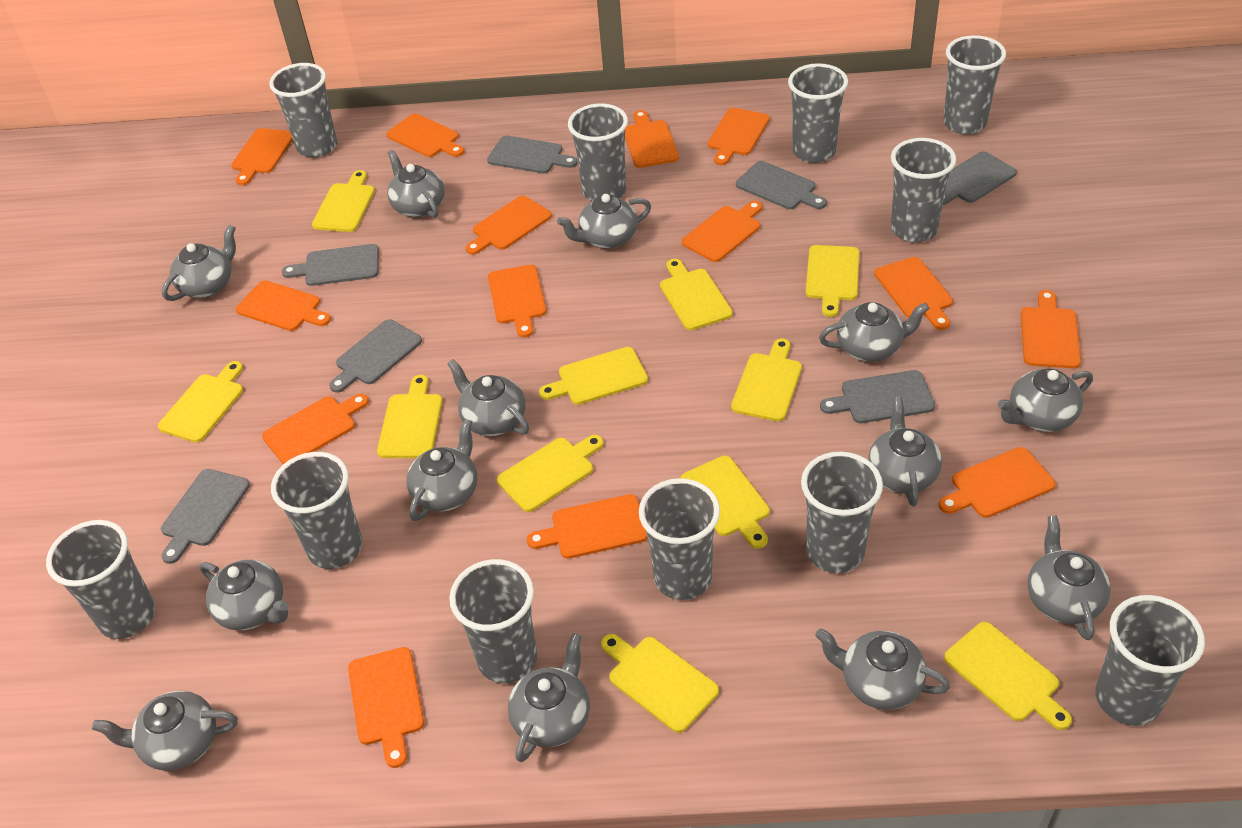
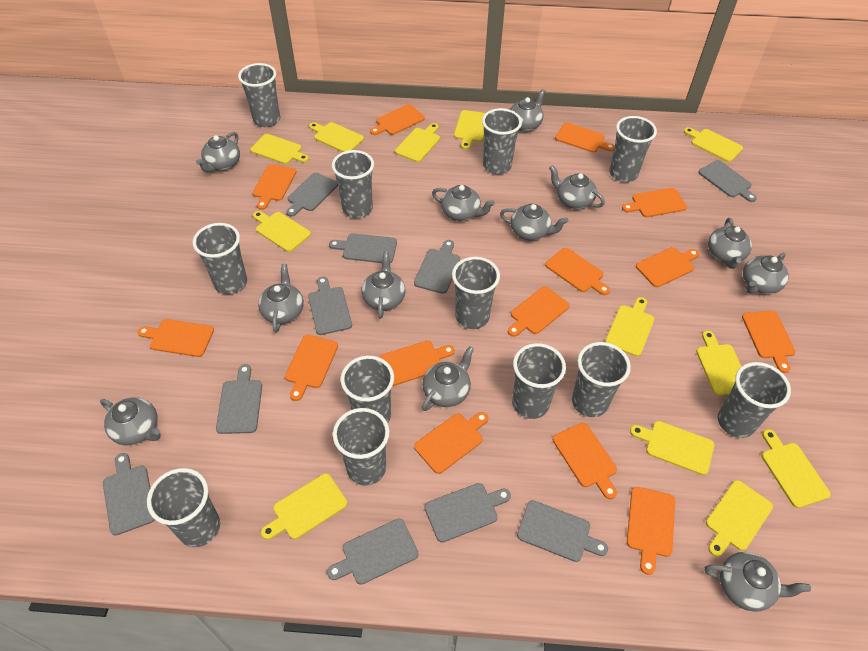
grey cup: [46,520,155,639] [269,63,337,158] [271,452,363,569] [449,559,537,683] [568,103,628,201] [639,478,720,600] [788,63,848,163] [801,451,883,573] [891,138,956,243] [943,35,1006,135] [1095,595,1205,726] = 11 -> [147,468,220,547] [193,223,247,294] [238,63,280,127] [332,150,374,218] [333,408,389,486] [341,356,394,423] [452,257,500,329] [482,108,522,174] [512,343,566,419] [572,342,631,417] [609,116,657,182] [718,362,791,438] = 12
grey cutting board: [161,469,250,564] [282,244,379,286] [329,319,422,392] [487,136,578,173] [736,161,827,209] [820,370,935,423] [943,151,1017,205] = 7 -> [103,453,155,536] [216,364,262,434] [286,173,338,217] [308,276,352,335] [327,519,418,585] [329,233,397,263] [414,240,460,294] [425,483,511,542] [517,500,608,562] [698,160,757,202] = 10
grey teapot: [92,691,238,771] [162,225,236,301] [199,560,288,630] [387,150,445,218] [406,419,477,521] [447,359,529,436] [508,633,590,762] [557,194,651,249] [815,628,950,710] [819,302,929,362] [868,397,942,506] [997,369,1093,432] [1028,515,1110,640] = 13 -> [100,397,161,446] [196,132,240,173] [258,264,304,332] [362,251,405,319] [422,346,474,411] [432,185,495,221] [500,204,568,241] [509,89,545,132] [549,165,605,209] [704,552,811,612] [708,218,752,269] [743,252,789,294] = 12
yellow cutting board: [158,361,243,443] [312,170,375,232] [377,375,442,458] [497,435,604,512] [539,347,648,405] [601,634,719,733] [660,259,733,330] [681,456,770,549] [731,338,802,421] [806,245,860,317] [944,622,1072,730] = 11 -> [250,134,309,164] [253,211,311,252] [261,473,347,540] [309,122,364,152] [395,123,440,162] [454,110,485,150] [605,297,654,357] [630,421,714,475] [684,127,743,162] [696,331,742,396] [706,480,773,557] [762,429,831,508] = 12

